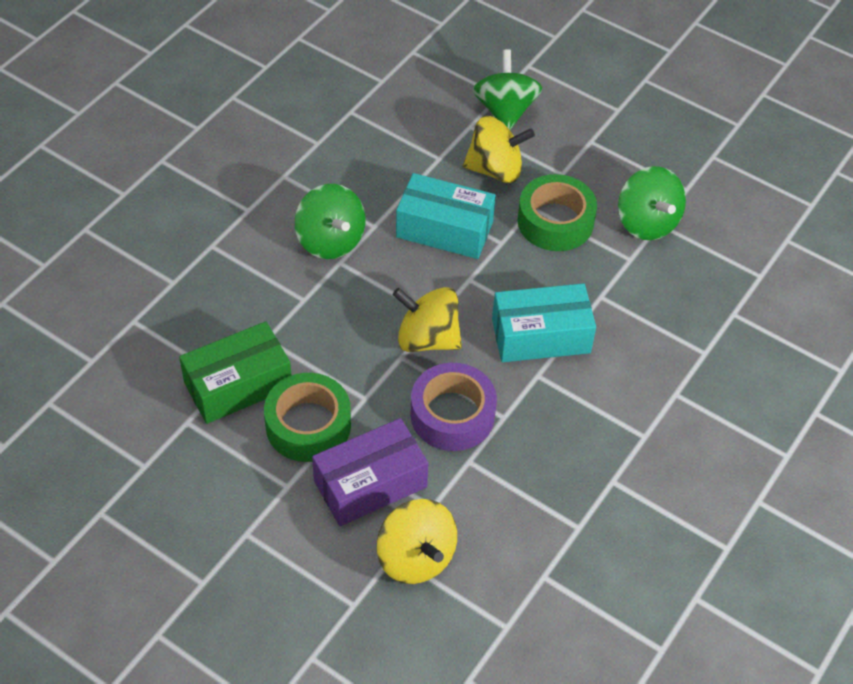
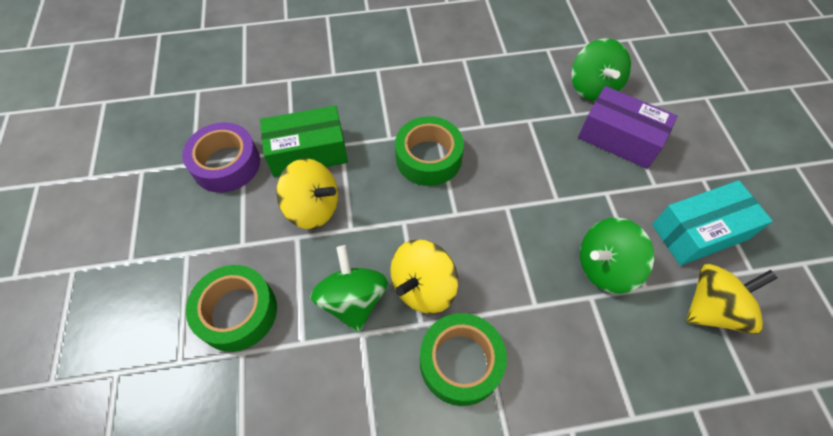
green tape: [264,373,351,462] [518,174,597,251] = 2 -> [186,265,277,352] [395,116,464,186] [420,313,507,406] = 3
turquoise box: [396,173,496,259] [492,283,596,362] = 2 -> [652,180,773,266] = 1

